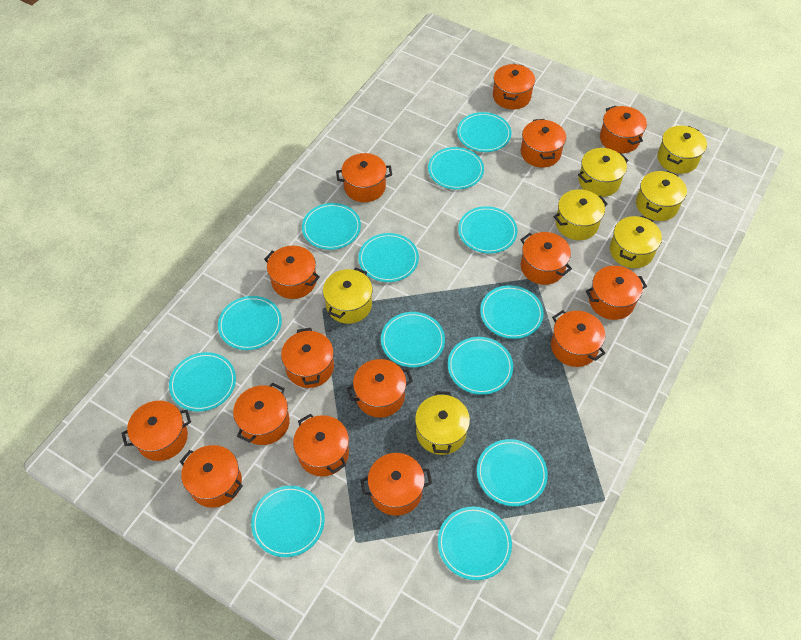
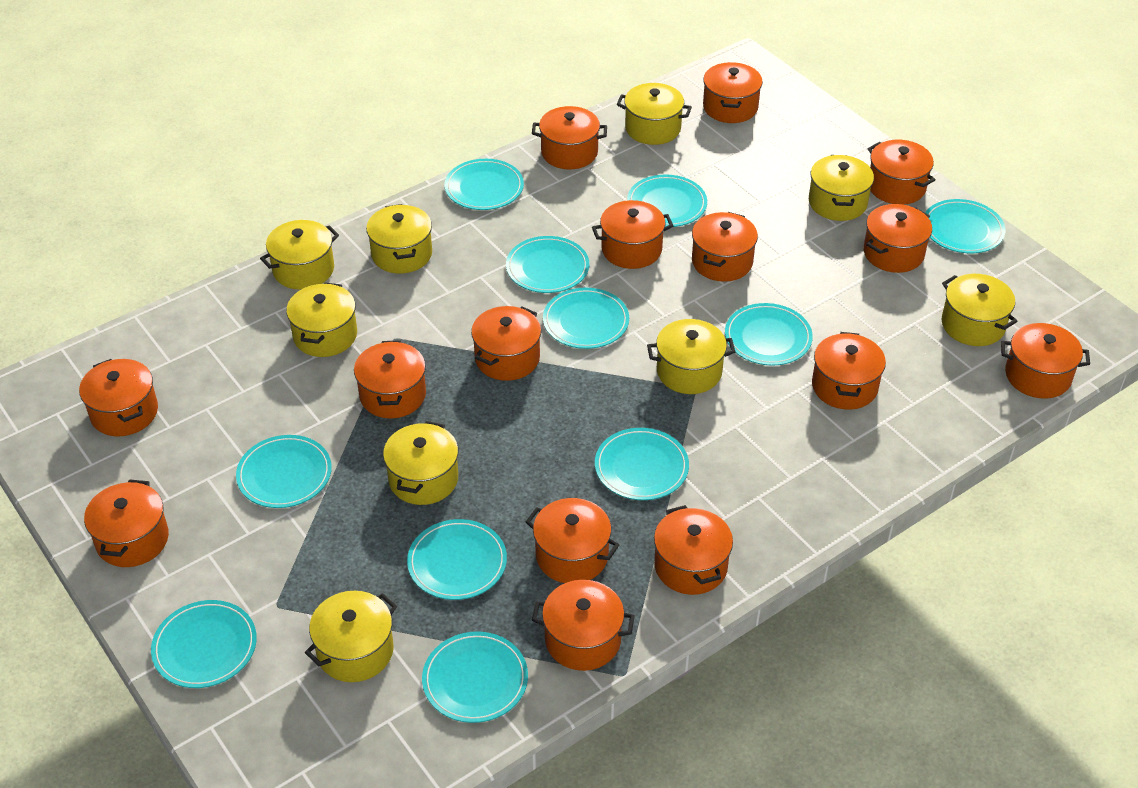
turquoise plate: [169,352,236,412] [218,296,282,350] [251,486,325,557] [302,203,361,250] [359,233,419,282] [381,312,445,367] [428,147,484,190] [438,507,512,580] [448,337,513,395] [457,112,512,152] [458,206,517,253] [477,439,548,506] [480,285,544,339] = 13 -> [151,600,257,688] [236,435,332,508] [407,519,507,600] [422,632,528,723] [444,159,524,210] [506,236,589,293] [543,288,629,349] [595,428,689,500] [627,174,707,227] [725,303,813,365] [925,199,1005,253] = 11
yellow pot: [323,267,373,324] [415,391,470,455] [553,189,608,240] [578,148,629,197] [610,215,662,268] [636,171,687,221] [657,126,707,174] = 7 -> [260,220,339,289] [286,283,357,357] [305,591,397,682] [366,204,432,274] [383,421,458,505] [617,83,692,145] [647,319,735,394] [809,155,874,221] [942,274,1017,346] = 9

